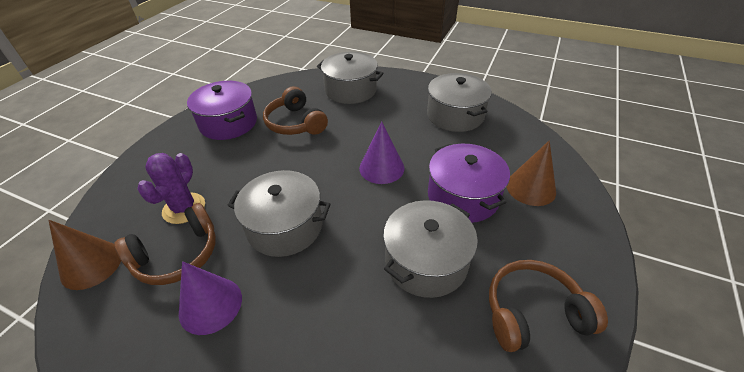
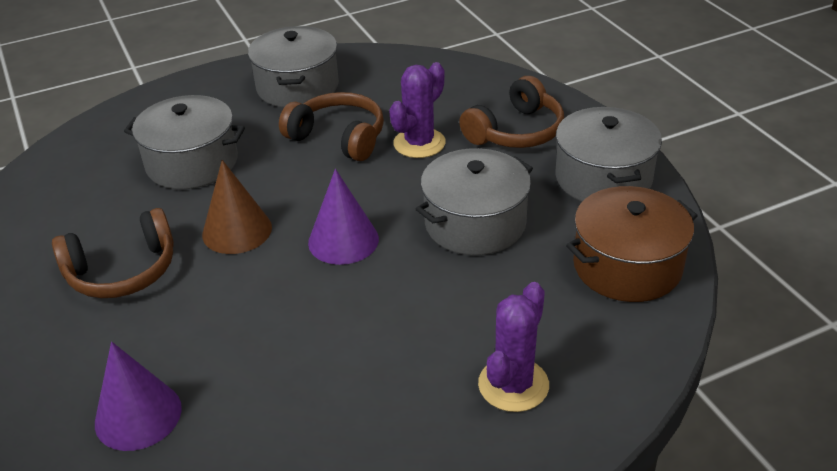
brown cone: [49,220,121,290] [506,140,556,206] = 2 -> [202,160,272,254] = 1
brown pot: none = 0 -> [566,186,698,302] = 1
purple cactus: [137,153,205,224] = 1 -> [389,62,446,158] [478,282,549,412] = 2
purple pot: [187,81,257,140] [428,144,510,223] = 2 -> none = 0

